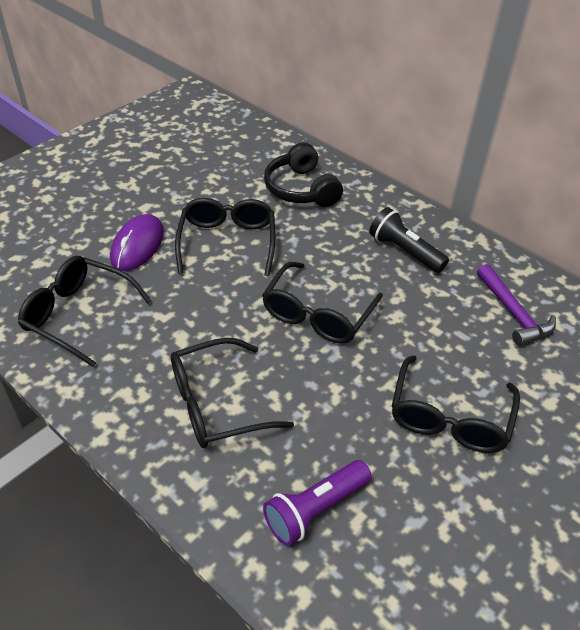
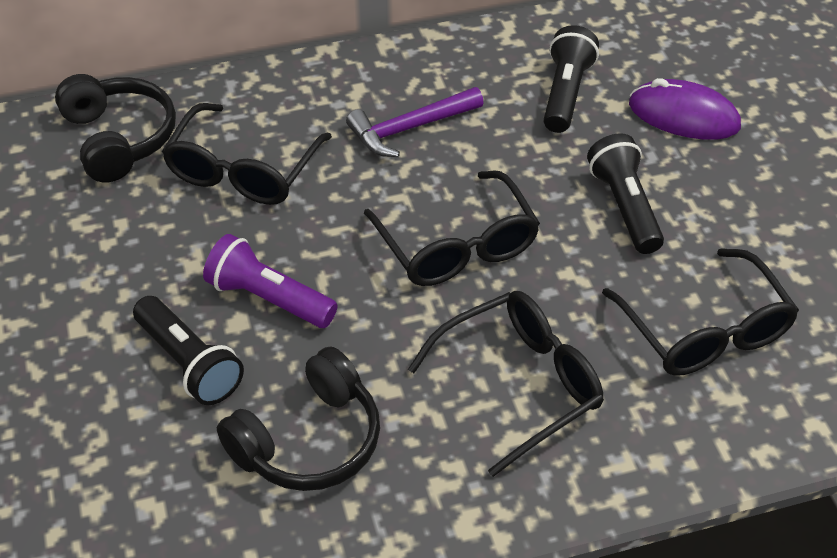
black flashlight: [369,207,449,273] = 1 -> [133,296,244,405] [543,25,599,133] [587,133,664,254] = 3
black glasses: [18,256,152,367] [171,338,294,448] [175,198,275,276] [262,262,383,344] [392,355,520,453] = 5 -> [162,103,332,205] [364,170,540,286] [408,291,604,477] [602,248,799,376] = 4
black headphones: [264,142,343,207] = 1 -> [55,74,176,182] [217,346,380,491] = 2

